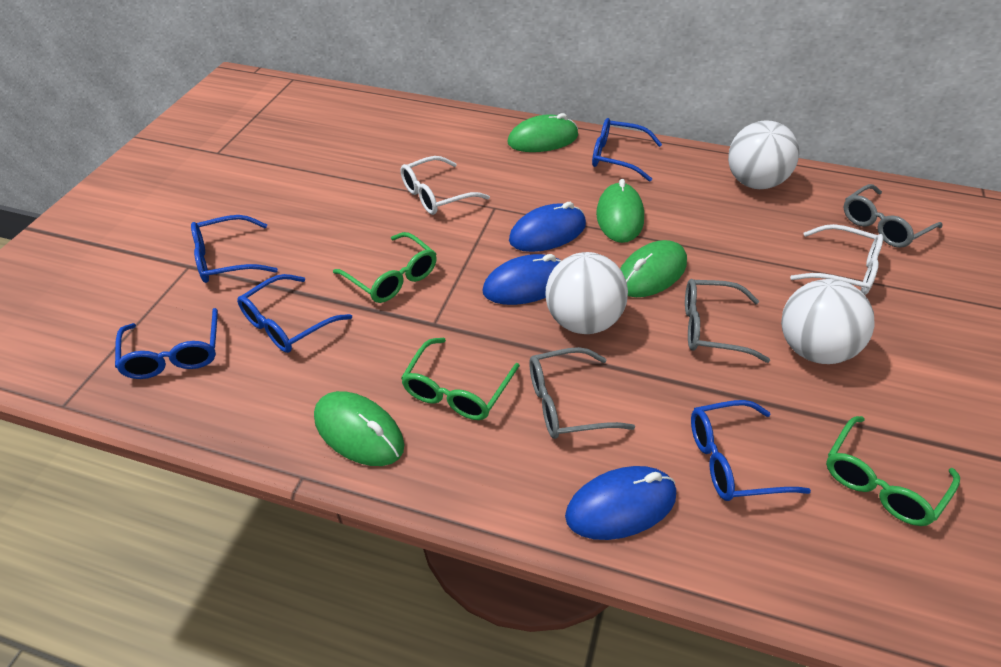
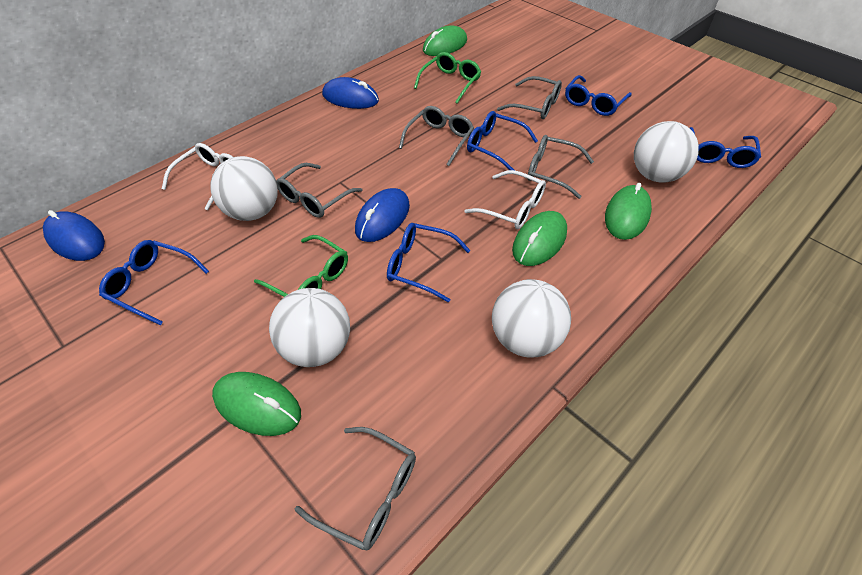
green glasses: [333,232,437,303] [401,338,520,420] [826,416,960,526] = 3 -> [254,235,348,297] [414,52,481,104] = 2
grey glasses: [529,347,635,439] [685,279,770,363] [844,184,943,248] = 3 -> [276,163,363,218] [295,427,416,550] [399,106,474,166] [497,76,562,119] [528,135,594,199] = 5
white ball: [545,252,628,334] [728,120,799,189] [781,279,875,364] = 3 -> [210,156,278,221] [269,288,350,367] [492,279,571,358] [634,121,699,183] = 4

